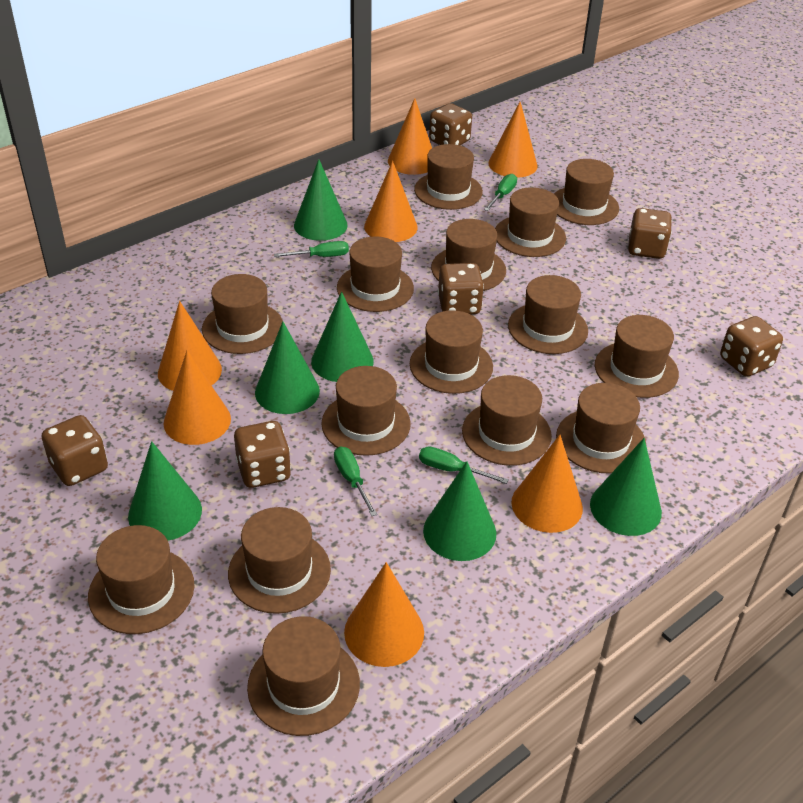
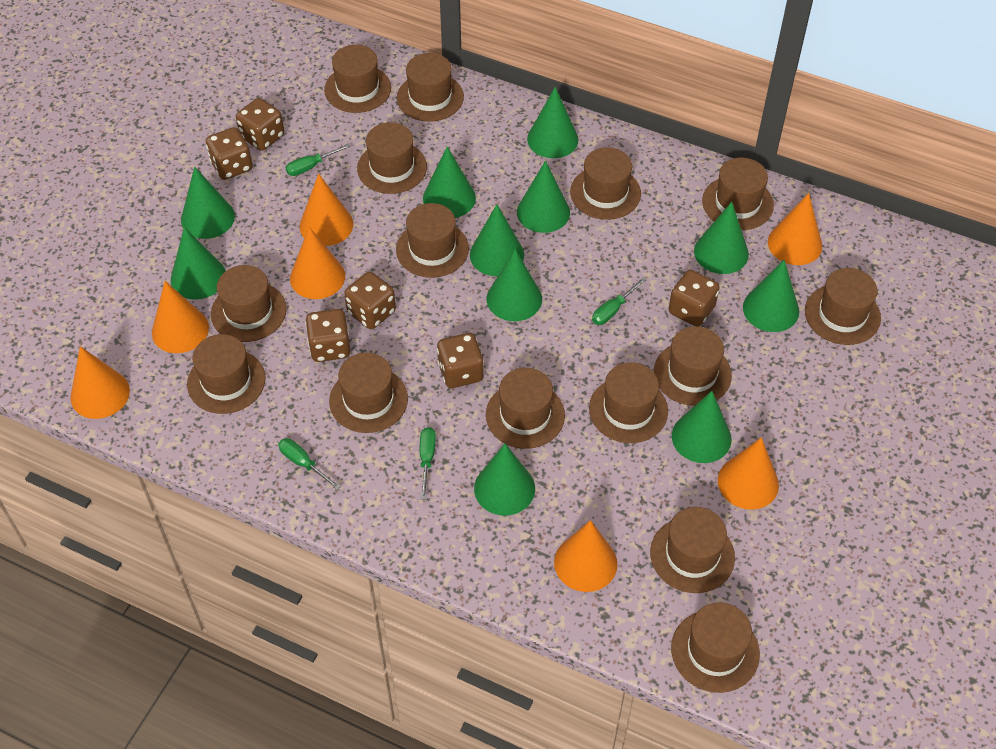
green cone: [128,441,202,541] [255,322,320,414] [294,159,348,241] [311,292,374,382] [423,461,496,561] [590,438,662,536] = 6 -> [171,227,225,300] [181,167,235,239] [423,146,476,218] [470,204,524,276] [474,444,535,516] [487,249,542,321] [517,160,570,233] [527,87,579,158] [672,391,732,463] [694,202,749,274] [743,260,799,332] = 11

